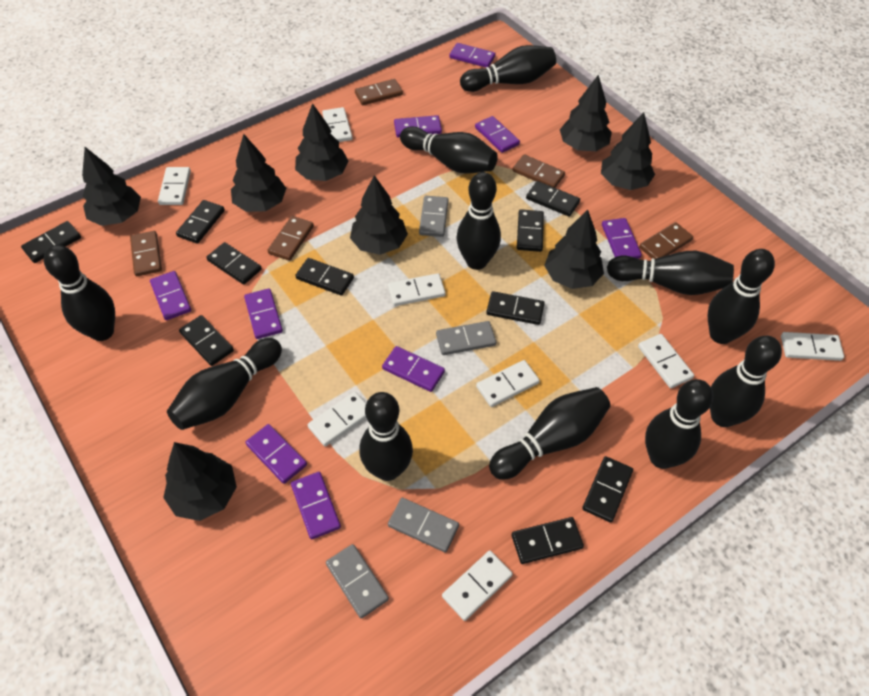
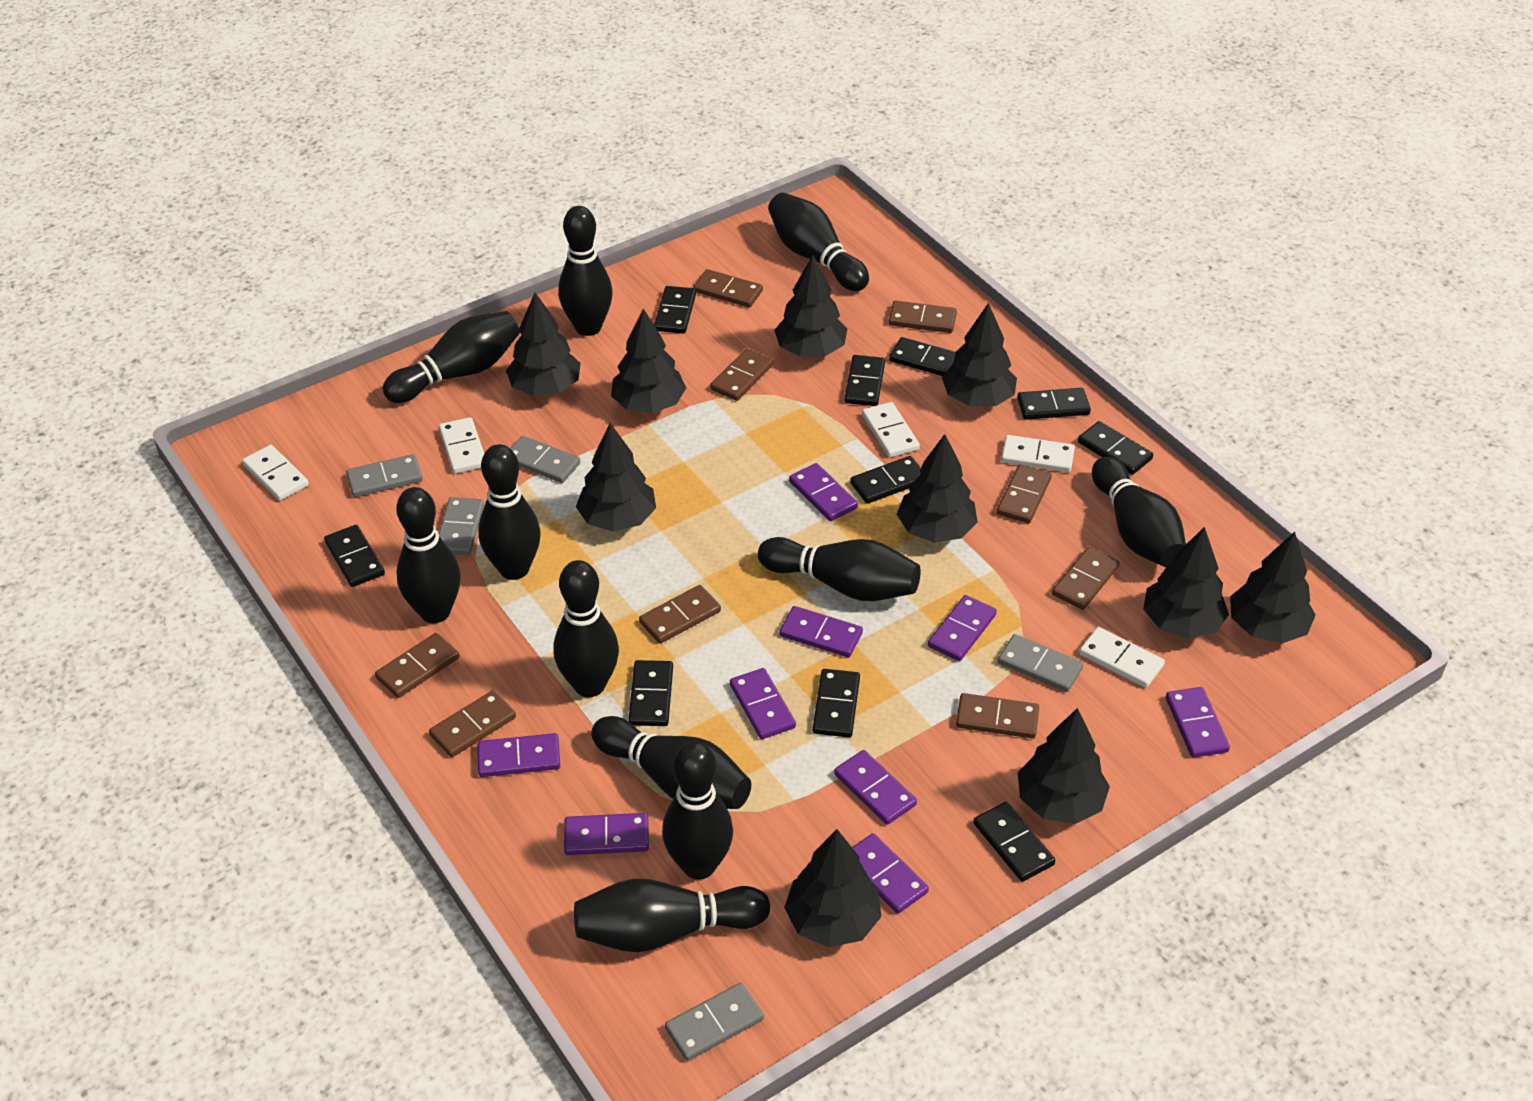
black tree: [82,147,141,226] [163,442,237,521] [231,134,286,212] [295,103,349,181] [350,175,408,255] [544,210,604,289] [560,75,612,151] [601,112,655,190] = 8 -> [506,293,581,396] [576,423,656,532] [611,308,686,413] [774,255,847,357] [784,829,881,947] [897,434,978,543] [942,303,1017,406] [1018,708,1110,824] [1143,527,1229,639] [1230,532,1316,643] = 10
brown domino: [130,231,162,276] [267,216,314,261] [355,79,403,105] [513,154,565,188] [639,222,693,259] = 5 -> [375,633,459,698] [429,690,516,757] [639,585,721,644] [693,269,763,308] [710,349,773,401] [889,301,957,333] [956,693,1039,739] [997,464,1052,523] [1052,547,1120,610] = 9
grey domino: [326,544,389,618] [388,498,459,553] [419,196,449,237] [436,321,496,355] = 4 -> [346,454,423,497] [438,497,484,555] [510,436,580,483] [665,983,764,1061] [998,634,1083,692] = 5
white domino: [158,167,191,205] [308,392,366,446] [322,107,352,142] [388,273,446,306] [442,550,513,621] [476,360,540,407] [638,334,694,388] [781,332,844,361] = 8 -> [242,445,309,501] [439,417,484,474] [862,402,920,458] [1001,435,1075,472] [1079,627,1165,688] = 5

